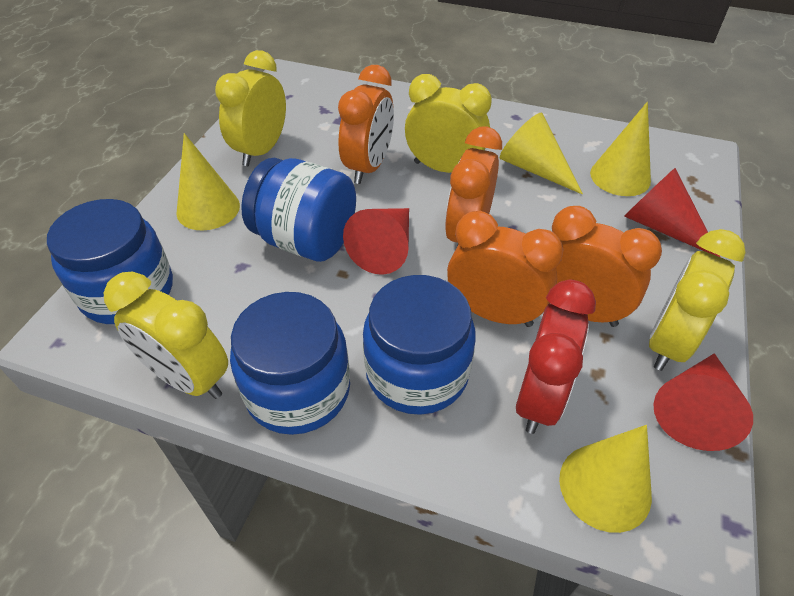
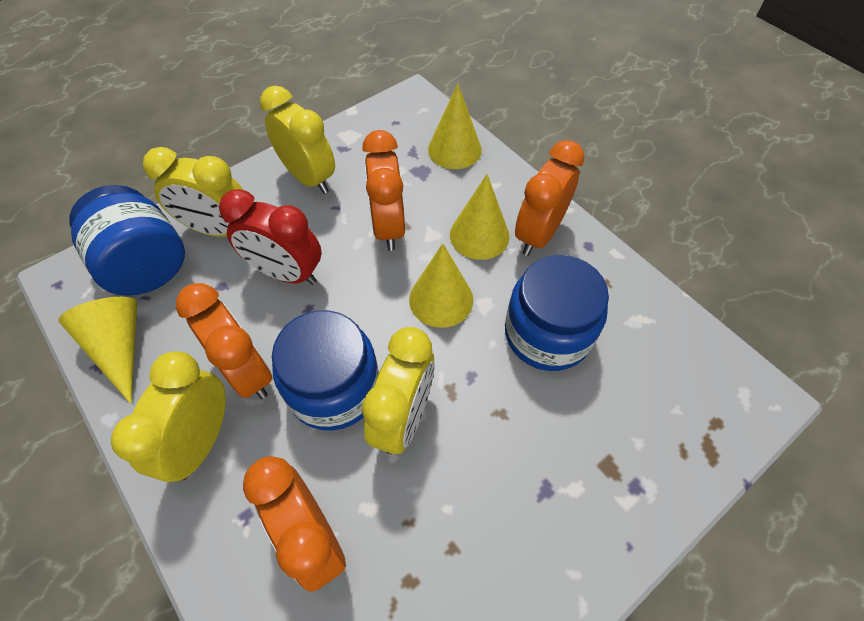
blue jar: [47,199,173,324] [230,292,350,435] [241,158,356,262] [363,275,476,415] = 4 -> [69,185,185,296] [272,310,379,431] [505,255,609,371] = 3
red cone: [343,208,409,275] [624,168,720,257] [654,353,753,451] = 3 -> none = 0

